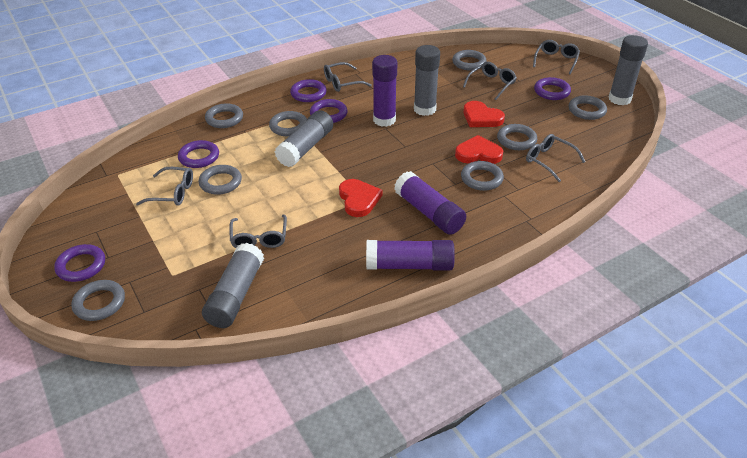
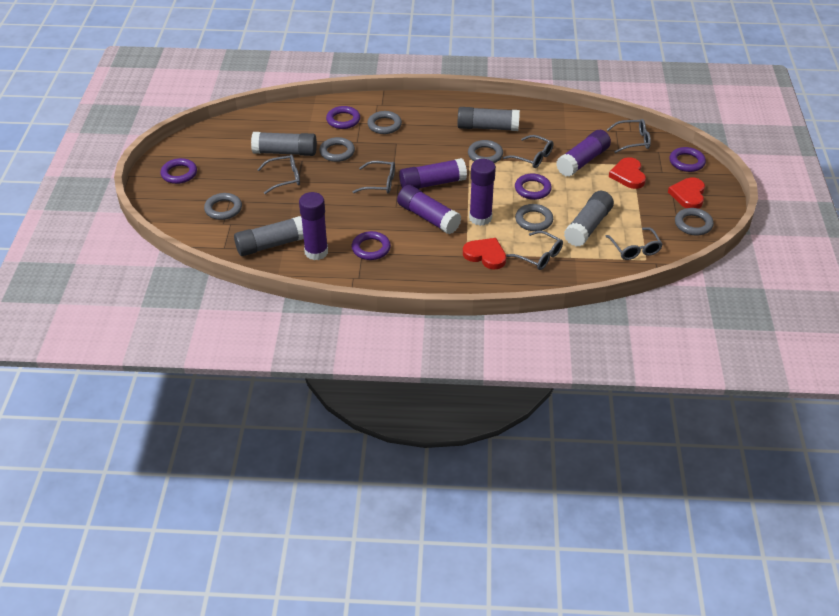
grey ring: [71,280,125,321] [199,165,242,195] [205,103,243,128] [269,111,307,136] [452,50,487,71] [461,161,504,191] [497,124,537,150] [569,95,607,120] = 8 -> [204,193,242,220] [319,137,355,162] [367,111,402,134] [468,140,503,163] [515,204,553,231] [675,208,714,236] = 6
purple glue stick: [366,240,455,271] [372,55,397,127] [394,171,466,235] = 3 -> [299,192,328,260] [397,185,461,234] [399,158,467,189] [469,159,496,226] [556,130,611,177] = 5

